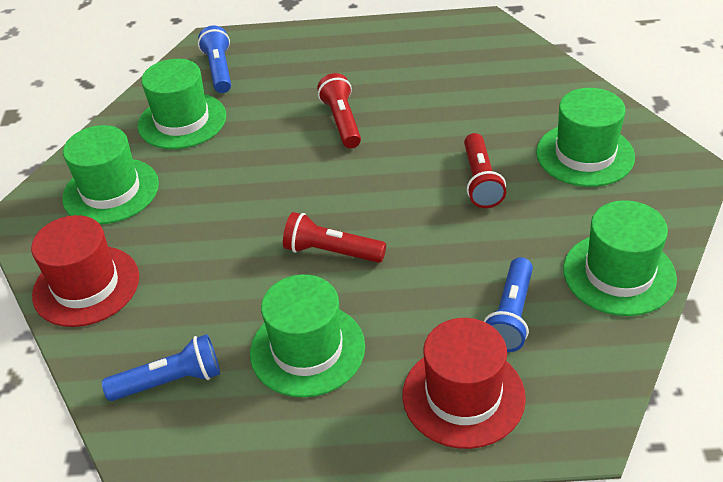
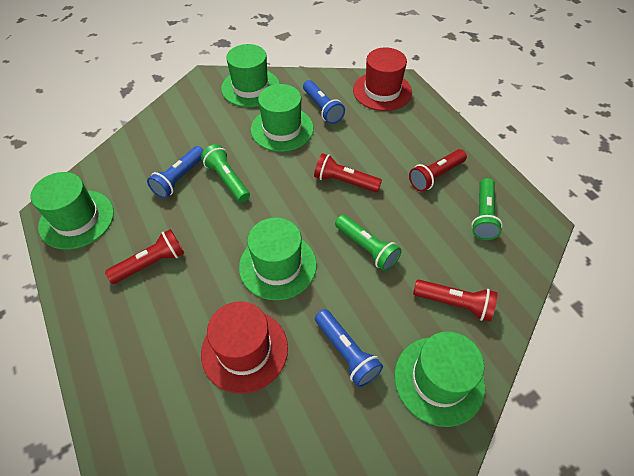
green flashlight: none = 0 -> [201,144,250,202] [335,215,402,271] [471,178,503,240] = 3
red flashlight: [283,212,386,263] [317,73,361,148] [464,133,506,208] = 3 -> [105,229,184,284] [314,153,382,192] [409,149,467,192] [413,280,497,322] = 4

